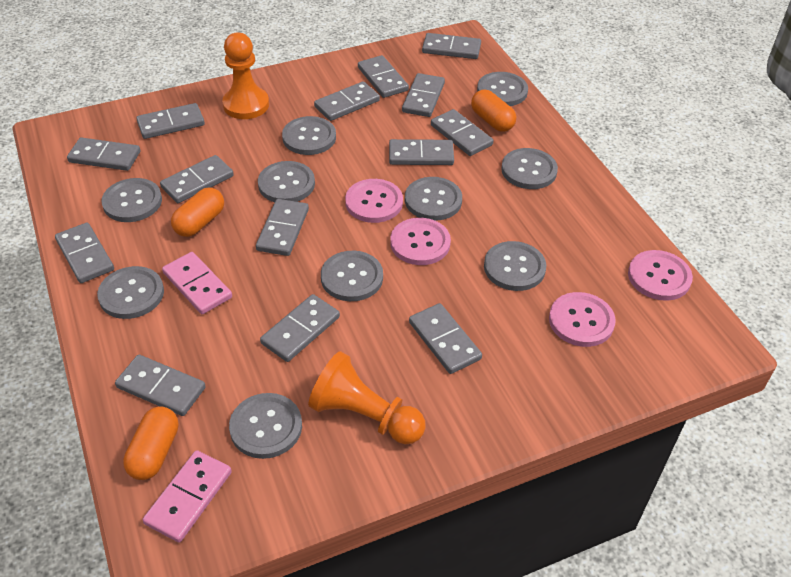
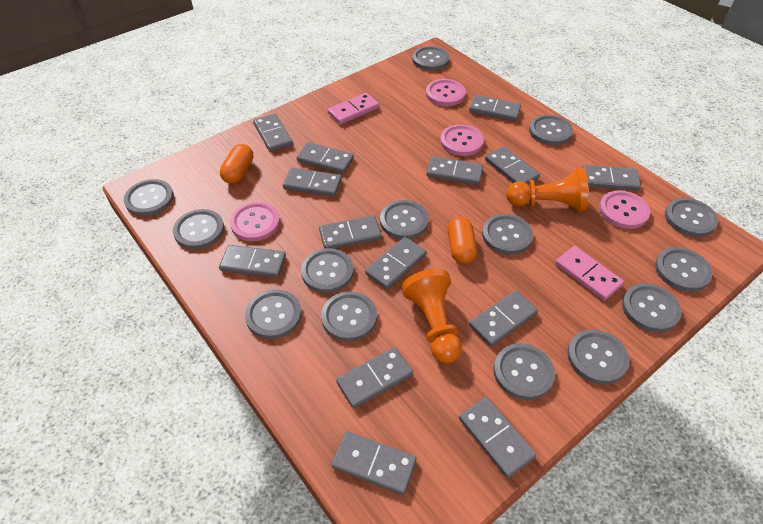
grey button: [97,266,164,319] [101,178,162,222] [229,393,302,459] [258,161,315,202] [282,116,336,155] [321,251,383,301] [405,177,462,221] [477,72,528,106] [484,241,546,291] [501,148,558,189] = 10 -> [124,179,174,216] [173,209,224,249] [245,289,302,339] [301,248,354,293] [321,291,377,341] [380,200,429,239] [412,46,450,71] [482,214,533,255] [494,343,555,400] [529,115,573,145] [567,329,629,384] [622,283,681,332] [655,247,712,292] [665,198,718,237] = 14
orange capsule: [123,406,179,480] [171,187,224,237] [471,90,516,132] = 3 -> [220,144,254,184] [448,217,477,264] = 2

